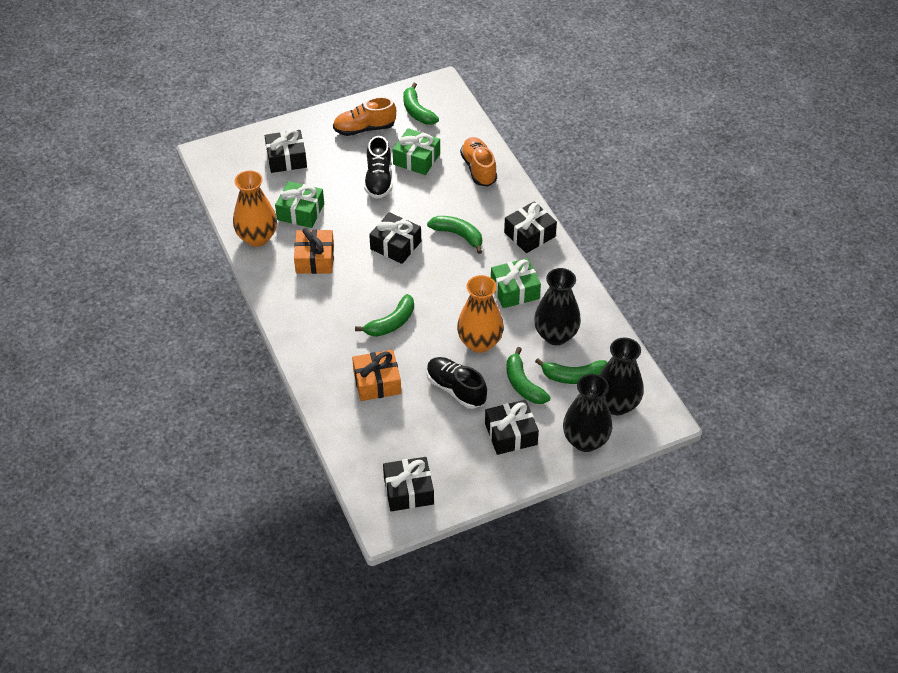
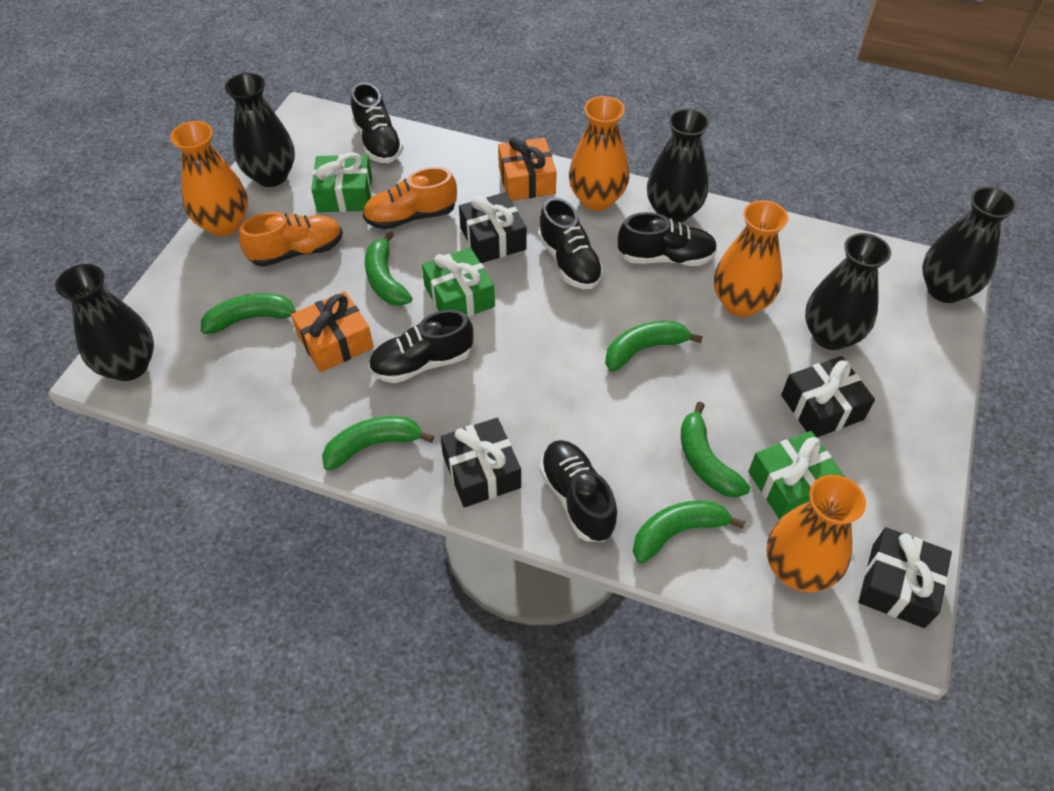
black gift: [265,129,307,173] [369,212,421,264] [383,457,434,511] [485,400,539,455] [504,201,557,253] = 5 -> [440,418,521,507] [459,192,527,263] [781,356,875,437] [858,527,952,628] = 4
black shoe: [364,136,393,199] [427,357,487,409] = 2 -> [351,82,404,163] [368,310,474,383] [538,197,604,289] [540,440,618,542] [618,212,717,266] = 5
black vase: [534,268,581,345] [563,374,612,452] [599,337,644,416] = 3 -> [55,264,154,381] [225,73,295,187] [647,109,710,223] [805,233,891,350] [922,187,1017,303] = 5
green banana: [355,294,414,337] [403,83,439,124] [427,216,482,254] [507,347,551,404] [535,358,608,384] = 5 -> [201,293,297,334] [322,416,434,471] [365,231,412,306] [605,321,703,372] [633,500,745,563] [681,401,750,497] = 6
orange vase: [233,171,277,247] [457,275,504,353] = 2 -> [170,121,248,236] [569,96,629,211] [714,200,789,317] [767,475,866,592] = 4

